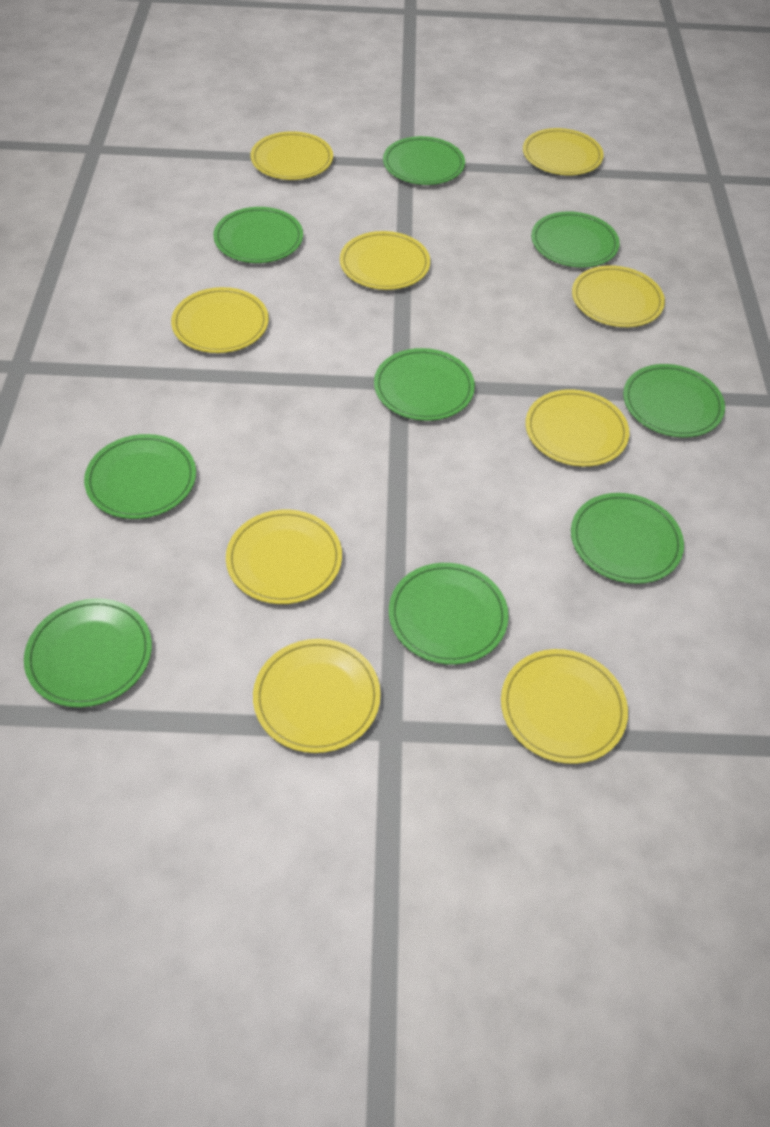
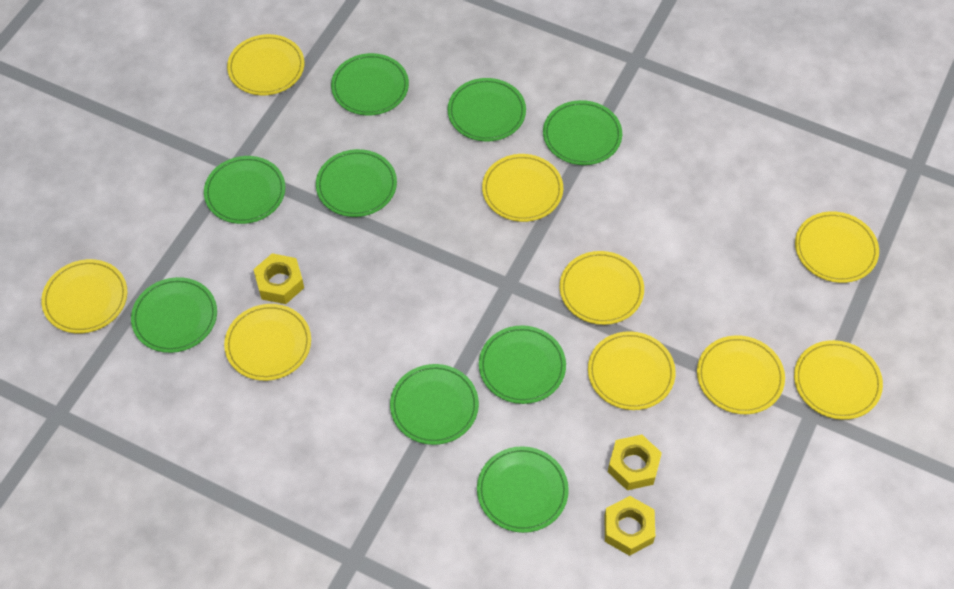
yellow nut: none = 0 -> [253,253,304,304] [604,496,655,556] [608,435,662,490] = 3

